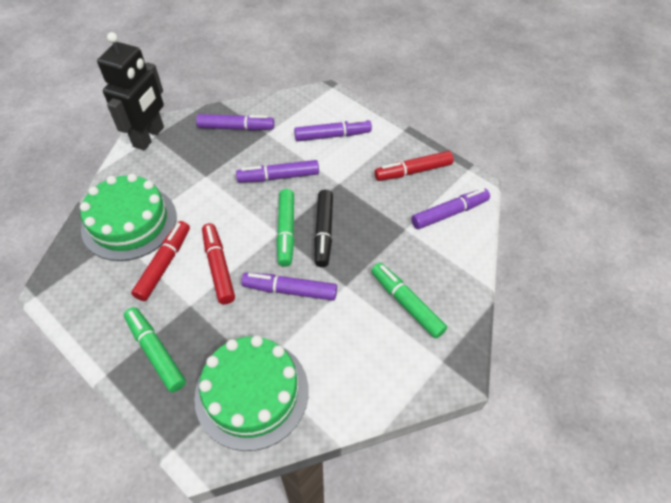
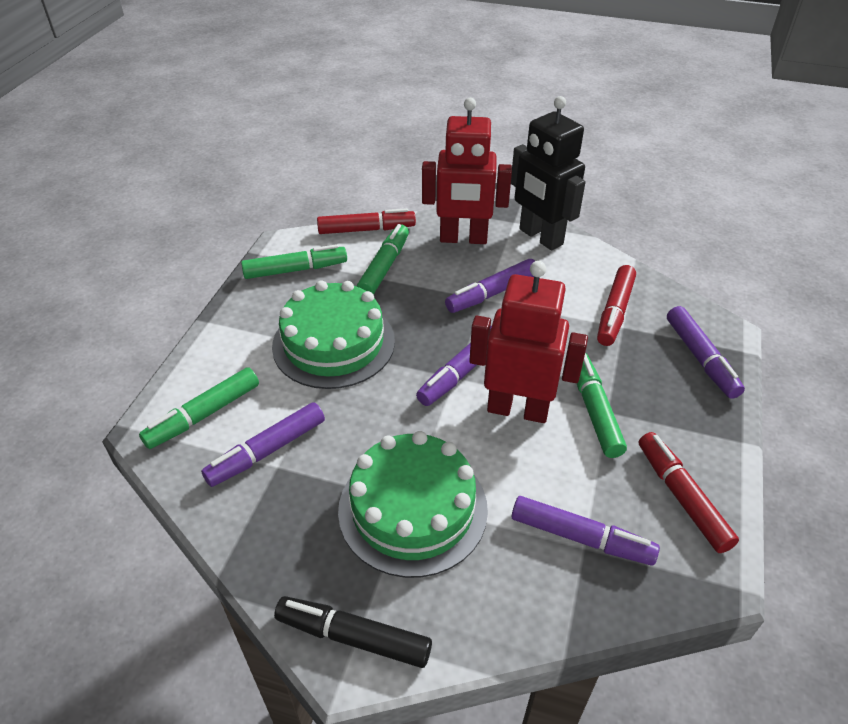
green marker: [124,307,186,393] [277,189,294,267] [371,263,447,338] = 3 -> [139,367,259,449] [241,244,347,279] [357,224,409,295] [577,353,627,458] = 4
red robot: none = 0 -> [422,98,512,244] [469,261,588,423] = 2

